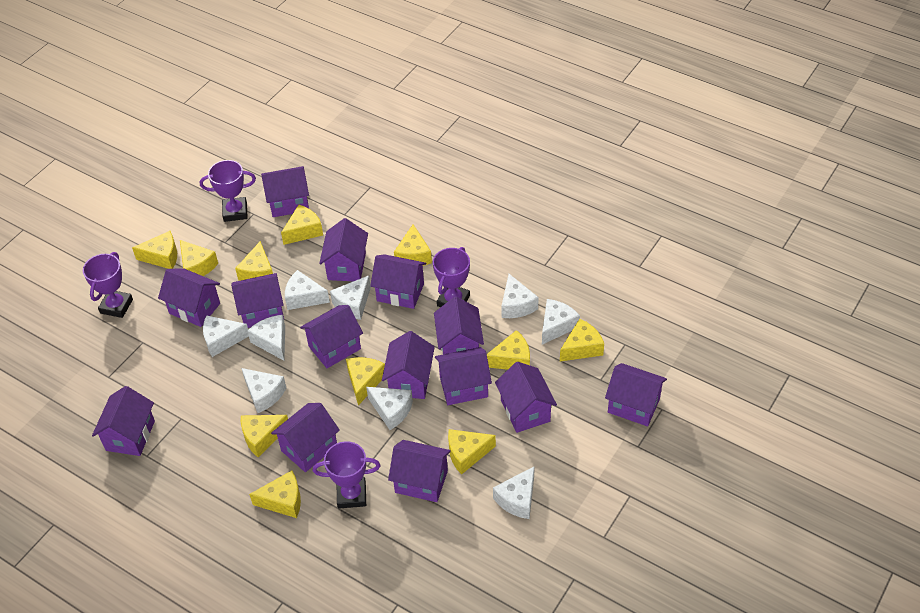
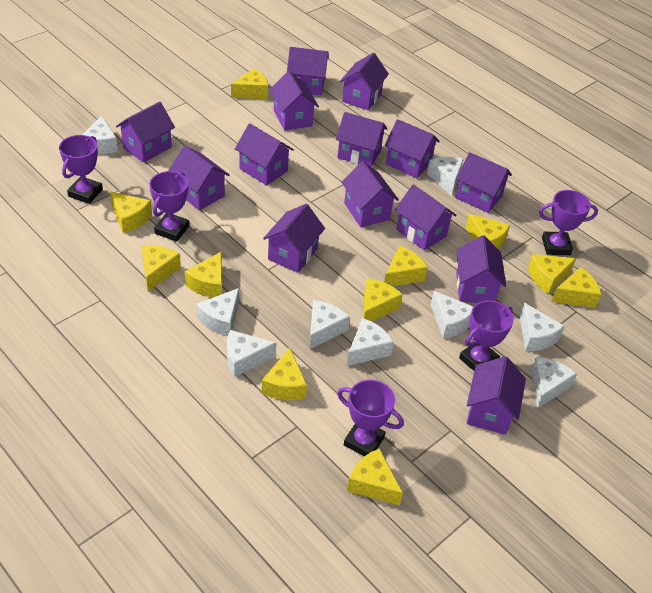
purple trophy: [83,252,133,318] [200,160,256,222] [313,441,381,509] [433,247,470,307] = 4 -> [59,135,103,204] [149,171,189,242] [337,380,404,456] [459,300,514,371] [539,190,598,255] = 5

